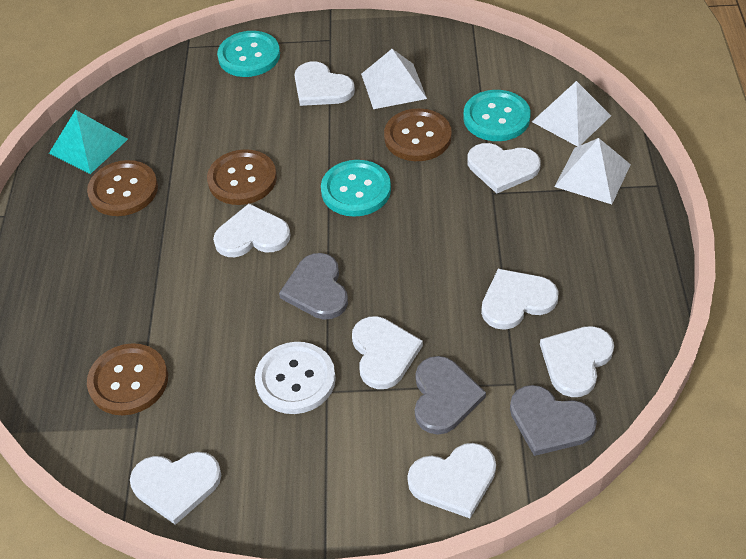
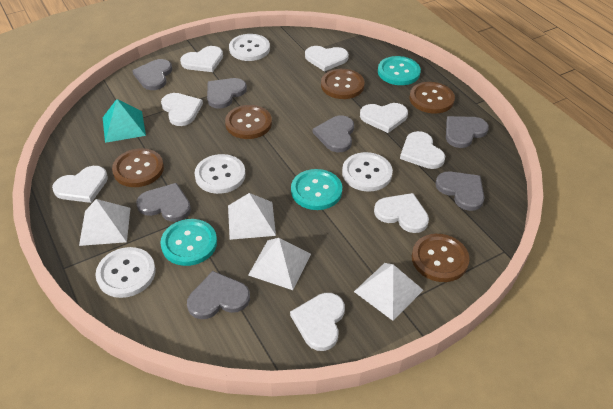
brown button: [87,160,158,216] [87,343,168,415] [207,149,277,205] [384,108,452,161] = 4 -> [112,148,164,187] [225,105,272,139] [321,69,365,99] [409,82,455,113] [412,234,470,282] = 5
grey heart: [279,253,348,320] [415,356,486,435] [510,385,597,456] = 3 -> [132,59,172,90] [136,183,191,222] [187,271,250,319] [207,78,247,109] [313,115,354,152] [435,171,485,211] [446,116,489,148] = 7
white button: [255,342,336,414] = 1 -> [95,247,156,298] [195,154,246,194] [229,34,270,61] [342,152,393,191] = 4
white pyramid: [361,49,427,109] [532,81,611,147] [554,138,631,204] = 3 -> [79,199,130,246] [228,193,276,240] [248,238,311,290] [354,263,423,321] = 4

